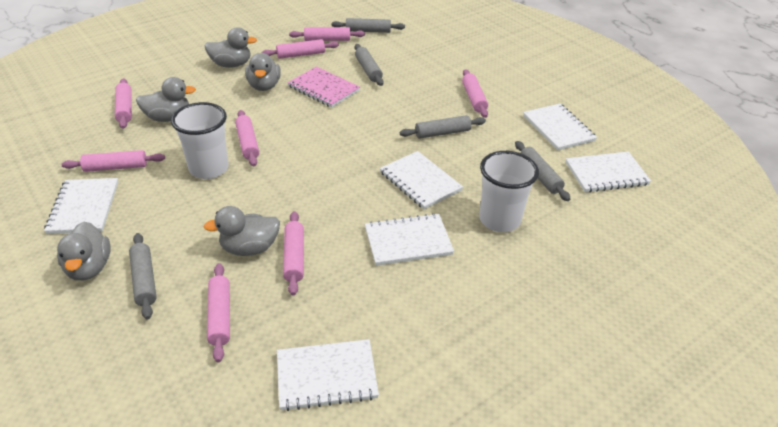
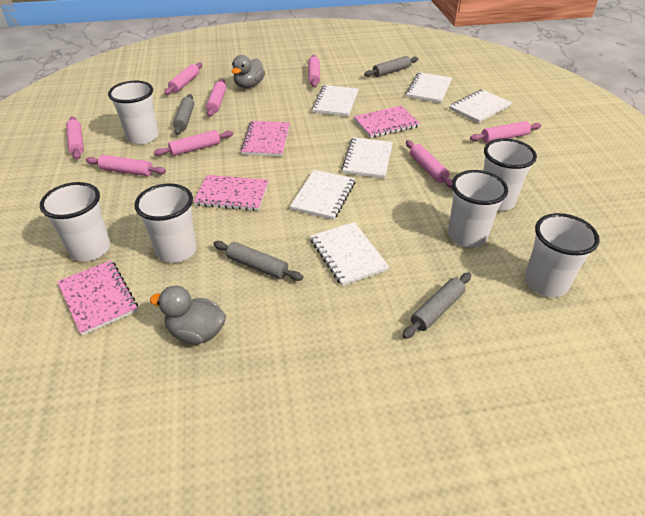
grey duck: [57,222,111,280] [136,77,196,122] [204,27,257,68] [204,206,280,256] [245,53,281,91] = 5 -> [150,286,226,344] [232,55,265,88] = 2
grey rolling pin: [129,233,157,319] [332,18,405,33] [354,44,384,86] [400,115,486,139] [515,141,570,201] = 5 -> [173,94,194,135] [213,241,303,281] [364,56,418,77] [402,272,471,339] = 4
pink notebook: [287,66,360,108] = 1 -> [57,260,138,336] [194,175,269,211] [241,121,290,156] [353,106,420,138] = 4
white cup: [171,102,229,179] [479,151,539,232] = 2 -> [40,182,111,261] [108,81,159,145] [134,183,197,263] [448,170,508,247] [483,138,537,211] [525,213,600,297] = 6

